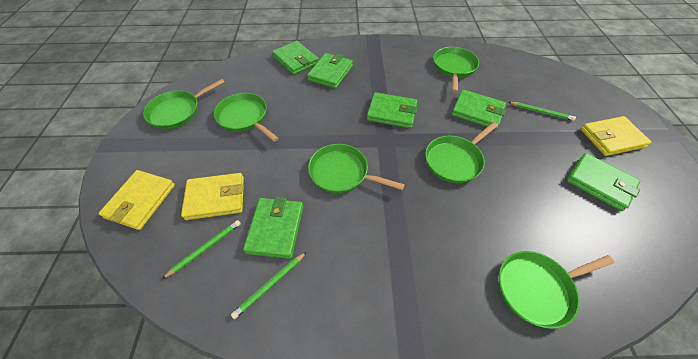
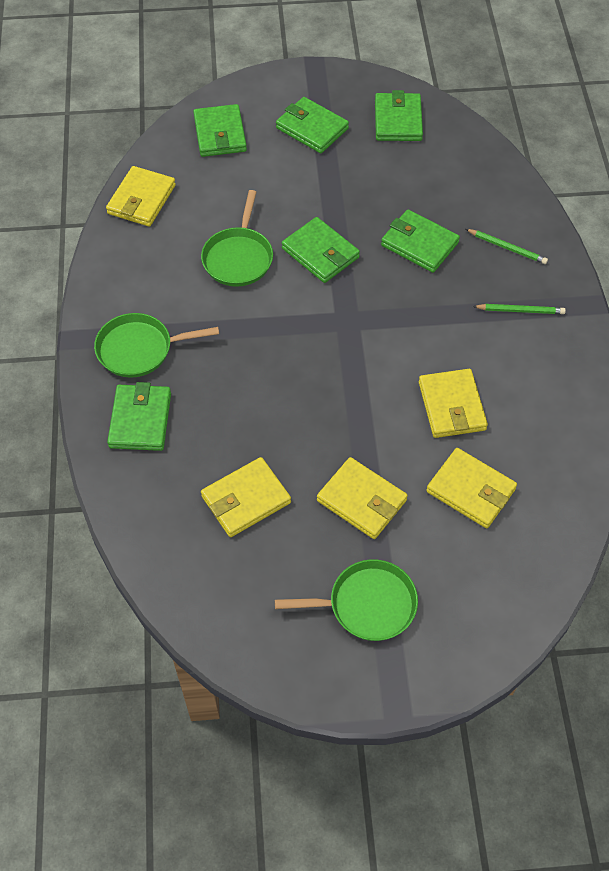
green pan: [143,79,225,129] [214,93,279,142] [308,144,405,193] [425,122,498,183] [433,47,479,93] [499,251,614,329] = 6 -> [94,313,219,378] [201,190,273,287] [275,559,418,641] = 3
green pencil: [162,220,241,279] [231,252,306,319] [509,102,576,121] = 3 -> [466,229,548,264] [473,304,566,314] = 2
yellow wallet: [98,170,175,230] [181,173,244,220] [581,116,652,156] = 3 -> [106,166,176,227] [201,457,291,537] [317,457,408,539] [419,369,488,438] [426,448,517,528] = 5

